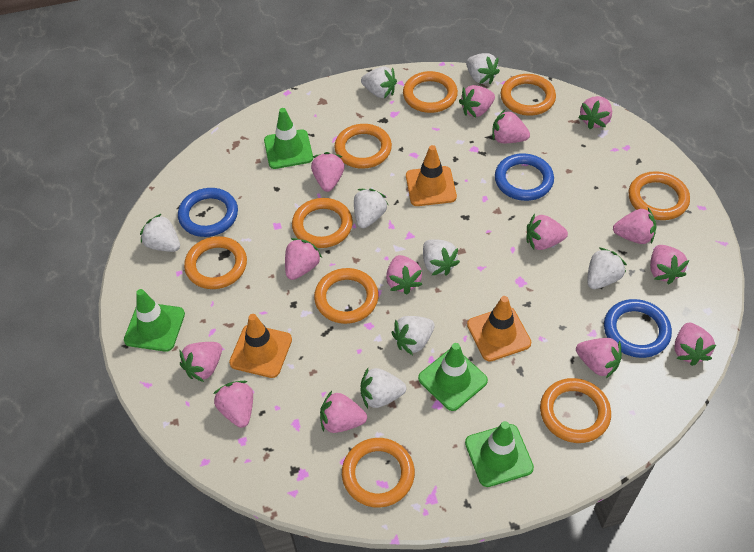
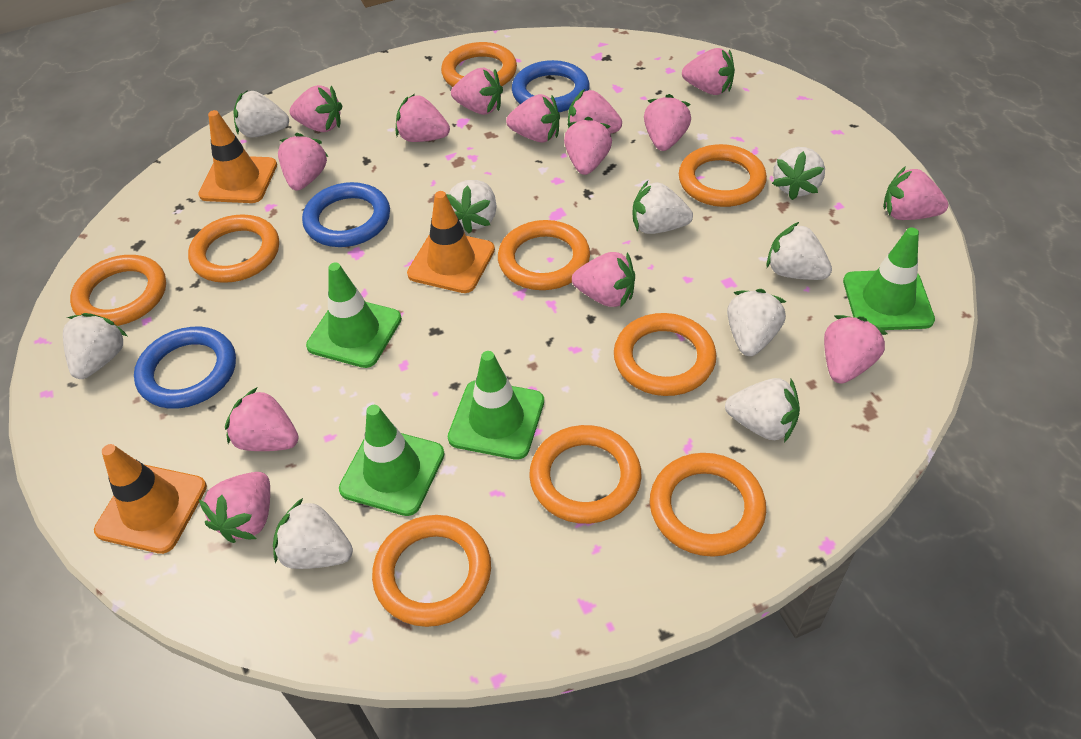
white strawberry: [140,214,180,252] [354,189,388,228] [360,368,406,409] [361,66,397,98] [392,316,435,355] [423,239,460,276] [466,53,500,84] [587,248,627,289] = 8 -> [63,313,127,379] [234,91,289,138] [273,498,353,569] [446,180,497,233] [632,181,693,234] [725,378,800,442] [727,289,786,356] [767,222,832,280] [772,147,825,200] = 9

